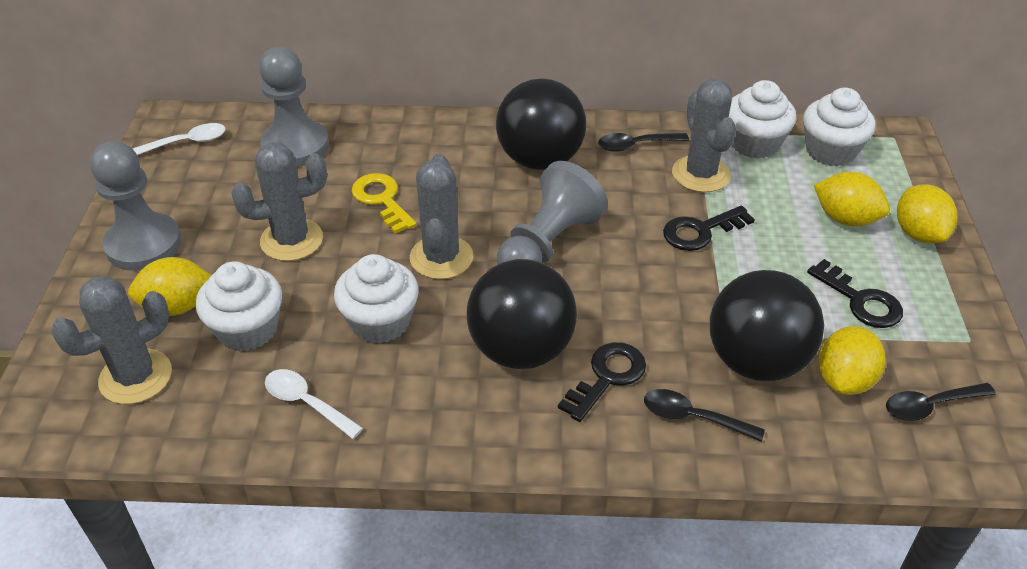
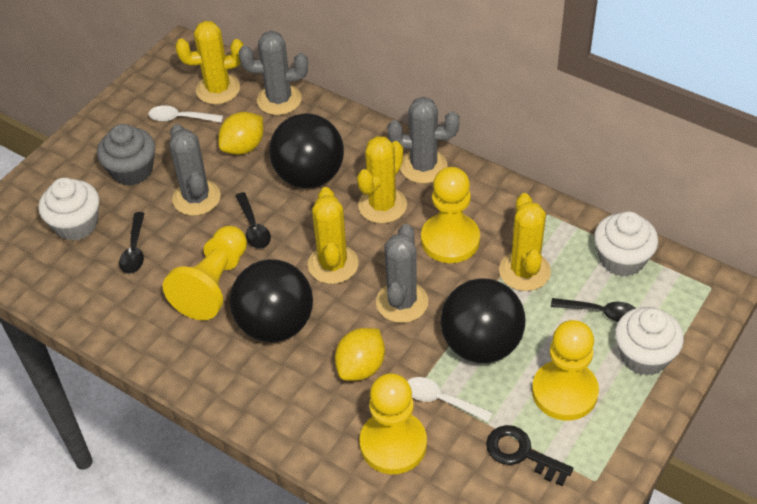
black key: [558,342,646,422] [663,205,755,251] [807,259,903,328] = 3 -> [486,425,573,486] = 1
grey cupcake: none = 0 -> [97,124,155,186] = 1
grey pawn: [90,141,182,271] [259,47,329,167] [497,161,608,265] = 3 -> none = 0
white cupcake: [196,261,282,351] [334,254,418,344] [729,80,797,159] [803,88,875,166] = 4 -> [38,178,99,241] [594,211,658,277] [615,307,684,376] = 3
yellow cactus: none = 0 -> [175,21,244,104] [308,187,358,284] [357,136,407,224] [499,193,551,291] = 4
yellow key: [351,173,416,234] = 1 -> none = 0
yellow lemon: [128,257,211,316] [814,172,890,226] [819,326,885,395] [897,184,957,243] = 4 -> [218,112,263,155] [335,328,385,381] = 2
yellow pawn: none = 0 -> [163,226,247,320] [360,373,427,474] [421,167,480,263] [532,320,599,421] = 4

